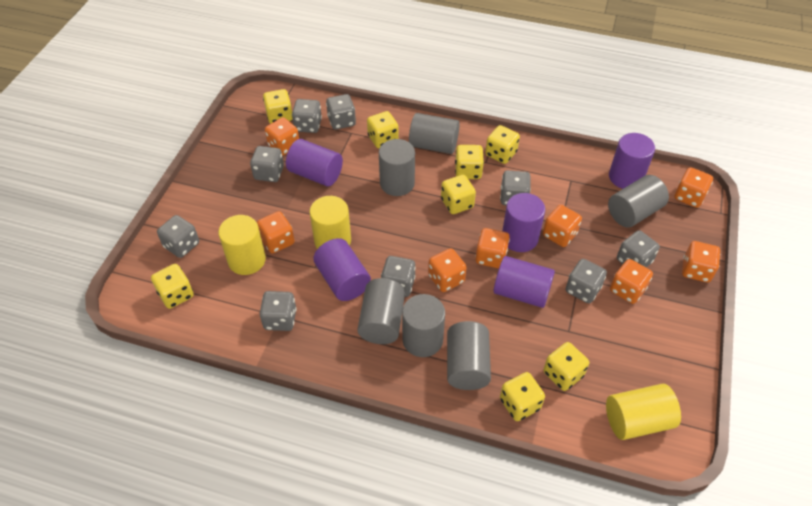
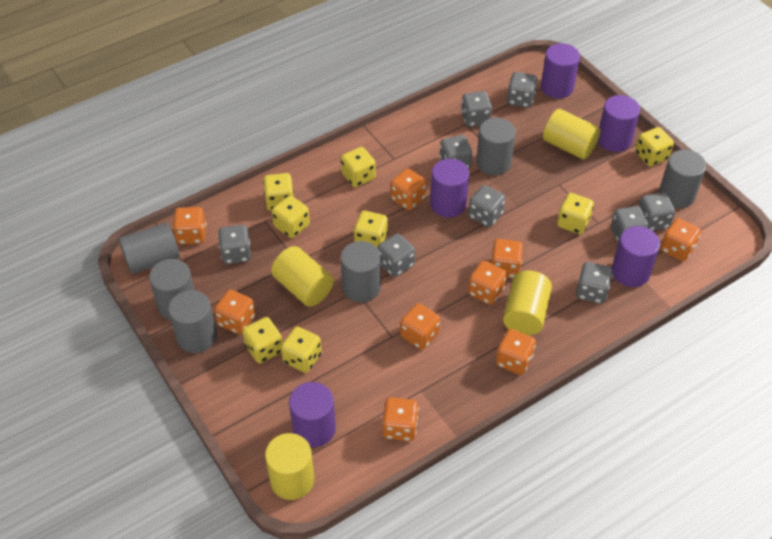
orange dice: [257,211,295,254] [265,117,299,156] [428,248,467,292] [475,228,510,269] [543,205,582,247] [610,259,653,304] [674,167,713,208] [682,241,720,282] = 8 -> [173,207,206,244] [214,290,255,334] [382,397,418,441] [391,168,427,210] [400,303,440,350] [468,260,507,305] [491,239,523,278] [496,329,536,375] [660,218,701,261] = 9
yellow cylinder: [218,215,266,275] [310,196,351,249] [606,384,681,440] = 3 -> [265,433,314,500] [271,246,334,307] [503,270,552,335] [543,109,600,159] = 4

